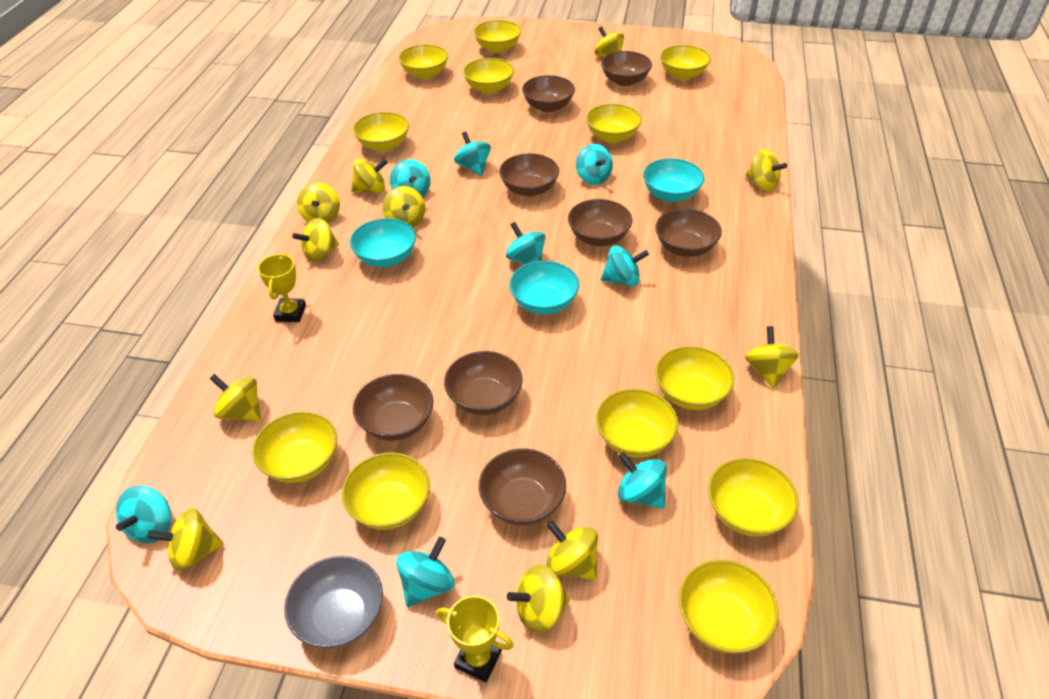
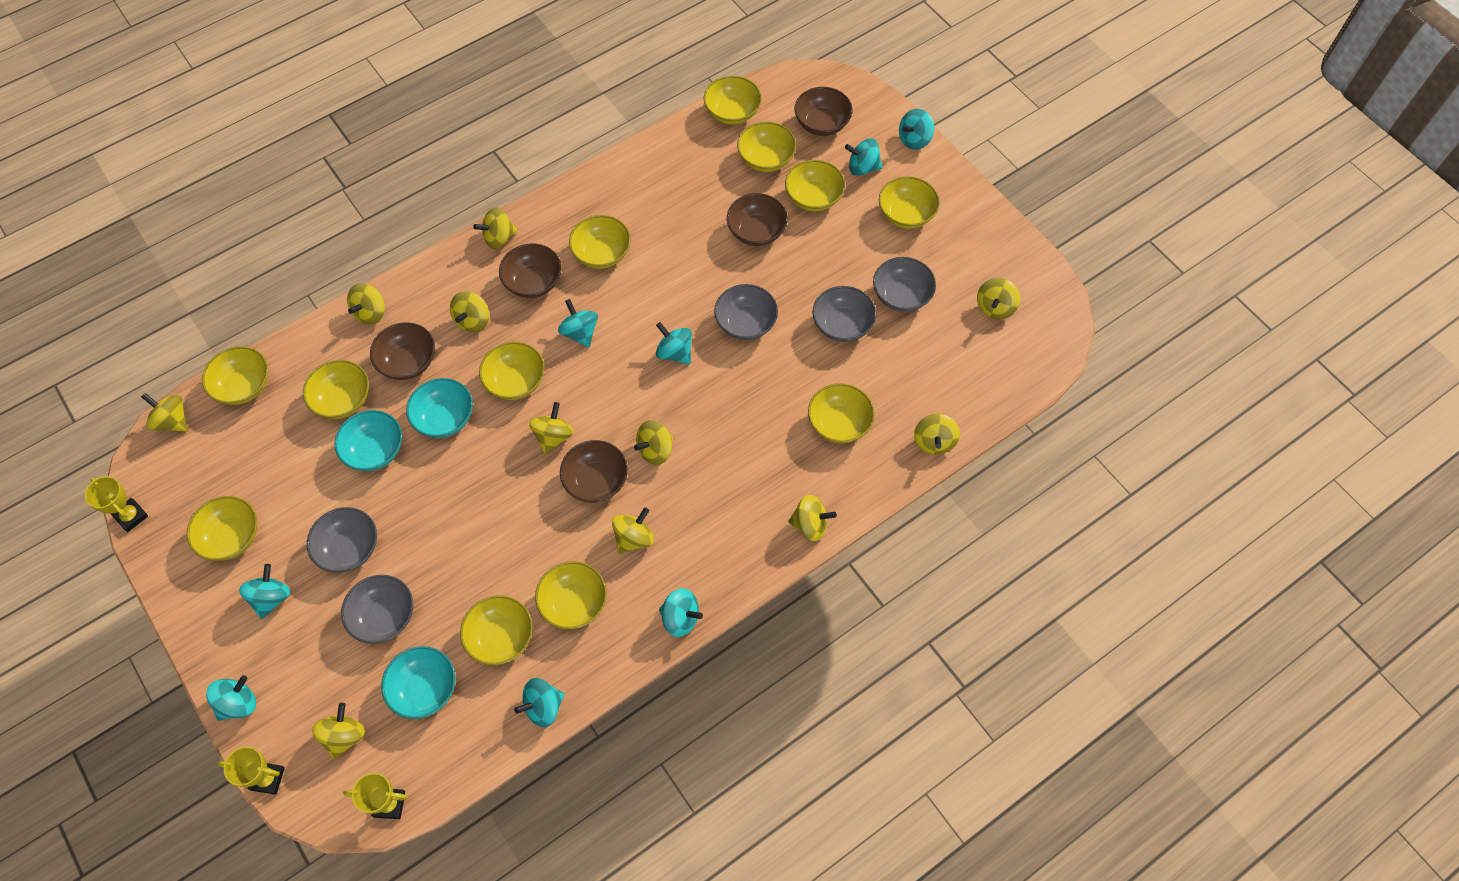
brown bowl: [353,374,434,441] [444,351,523,415] [479,448,566,525] [499,153,559,196] [522,75,575,112] [568,199,632,246] [601,51,652,86] [655,209,722,257] = 8 -> [370,322,435,380] [499,243,562,298] [560,440,628,502] [727,193,788,246] [794,87,853,136] = 5
grey bowl: [284,556,383,648] = 1 -> [307,507,377,573] [341,575,413,644] [714,284,778,340] [812,286,876,342] [873,257,936,312] = 5
yellow trophy: [258,253,306,322] [437,595,514,682] = 2 -> [85,476,148,532] [217,747,285,795] [343,773,407,819] = 3

